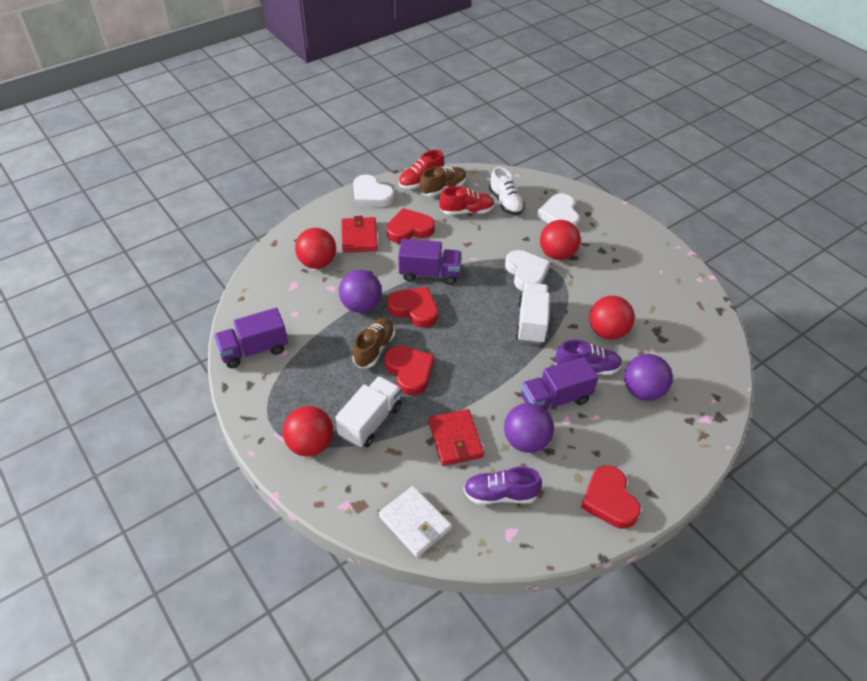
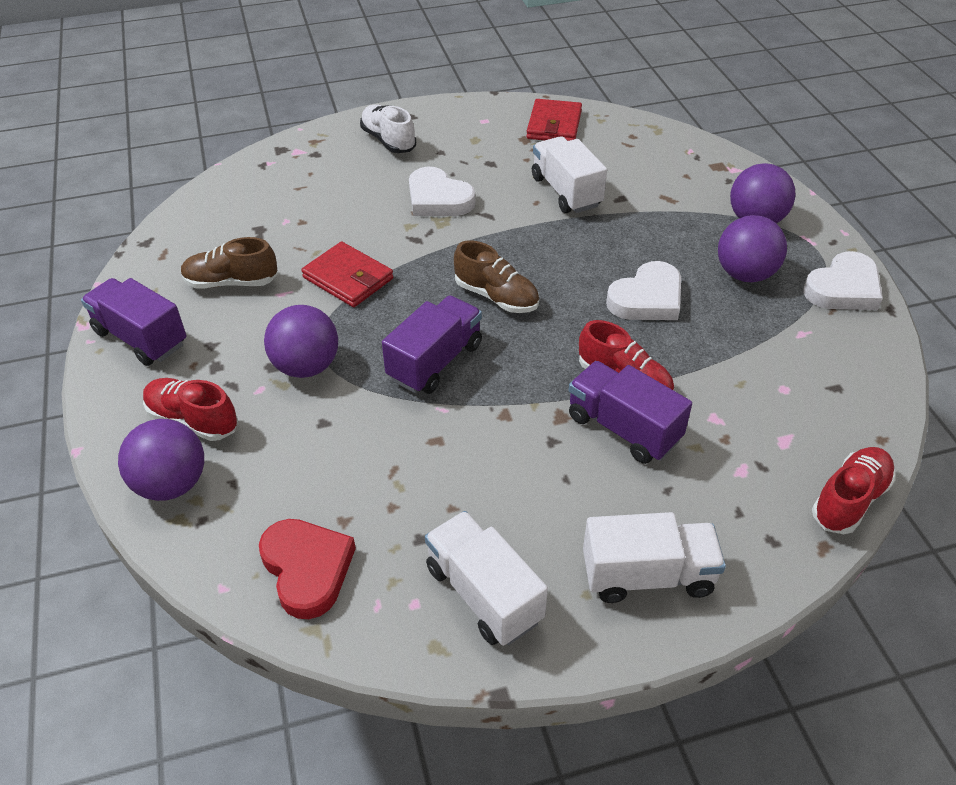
purple ball: [339,270,382,313] [504,403,554,453] [624,354,673,401] = 3 -> [118,419,204,501] [264,305,338,378] [718,215,787,282] [730,163,795,223] = 4
purple shoe: [463,466,542,505] [555,339,622,375] = 2 -> none = 0
red ball: [283,406,333,457] [295,228,336,269] [540,220,581,260] [589,296,635,340] = 4 -> none = 0
red heart: [384,346,434,395] [386,208,435,243] [387,287,438,328] [581,465,641,529] = 4 -> [259,519,356,619] = 1
red shoe: [399,150,444,189] [439,186,495,215] = 2 -> [143,378,238,441] [579,320,674,390] [812,447,896,534] = 3
white truck: [335,376,402,448] [515,282,550,345] = 2 -> [425,511,548,646] [532,136,607,213] [583,512,726,603] = 3
white wallet: [379,486,452,557] = 1 -> none = 0

